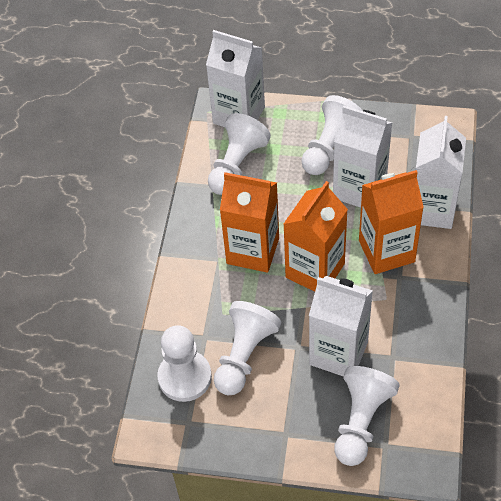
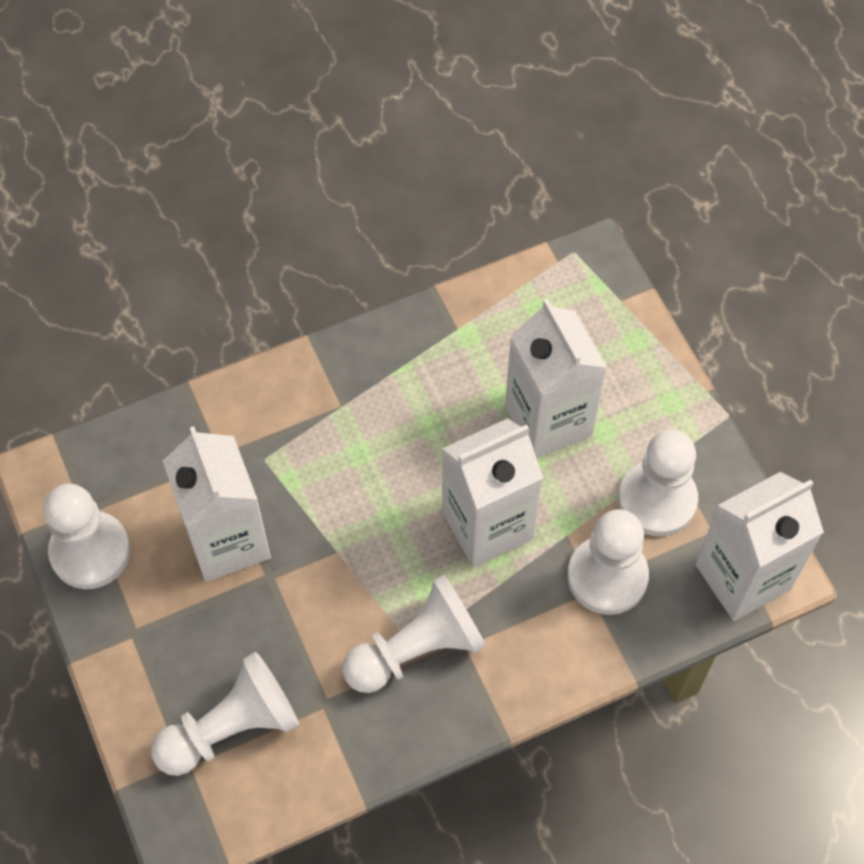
orange carton: [220,172,279,273] [284,181,348,292] [359,170,424,274] = 3 -> none = 0

